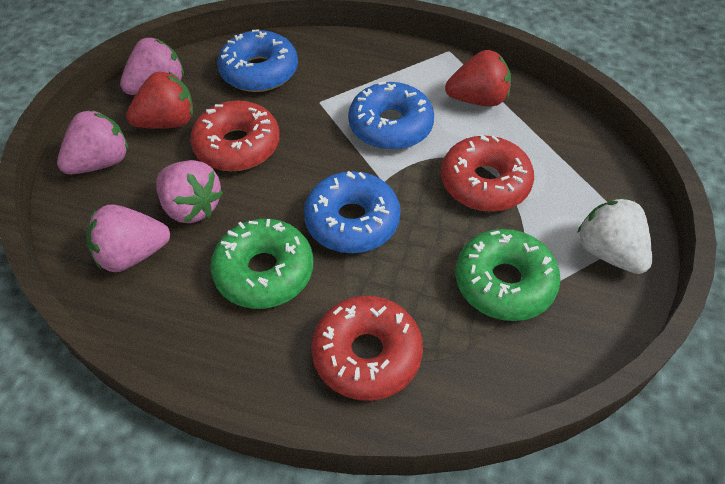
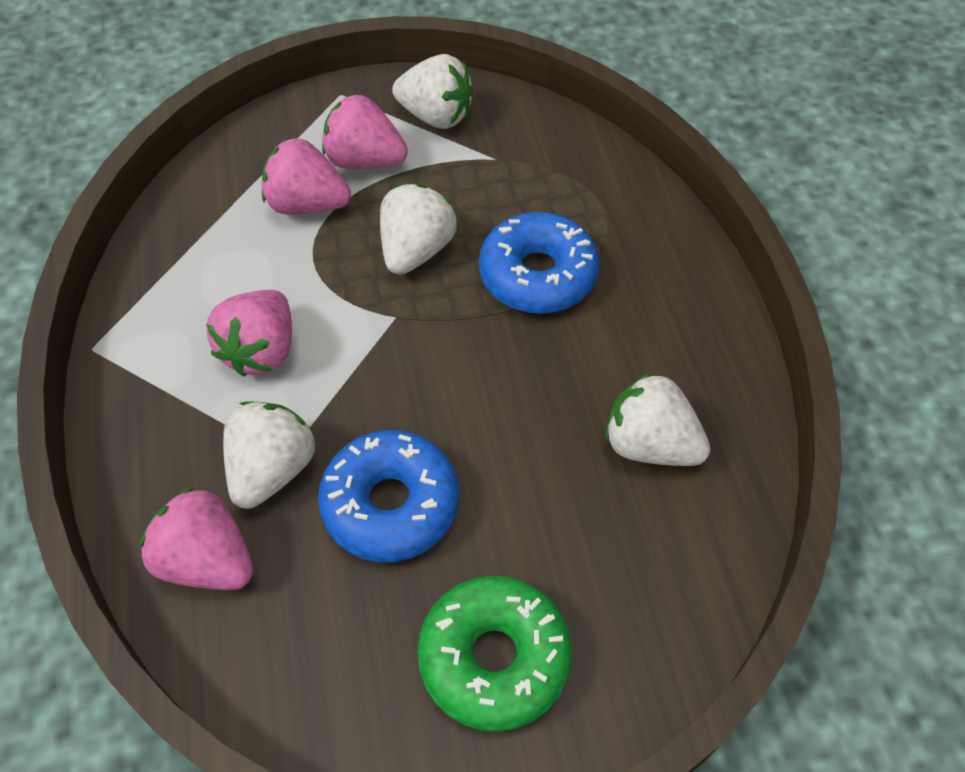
blue donut: [217,29,298,92] [304,171,400,253] [348,81,434,150] = 3 -> [318,430,459,562] [479,212,599,314] = 2
green donut: [210,219,313,309] [455,229,561,321] = 2 -> [417,576,572,732] = 1
red donut: [190,100,280,171] [311,296,423,401] [441,135,534,212] = 3 -> none = 0
red strawberry: [126,71,193,129] [445,50,511,106] = 2 -> none = 0
white strawberry: [577,198,652,274] = 1 -> [223,401,315,509] [380,184,457,275] [392,54,473,129] [605,372,711,466] = 4

